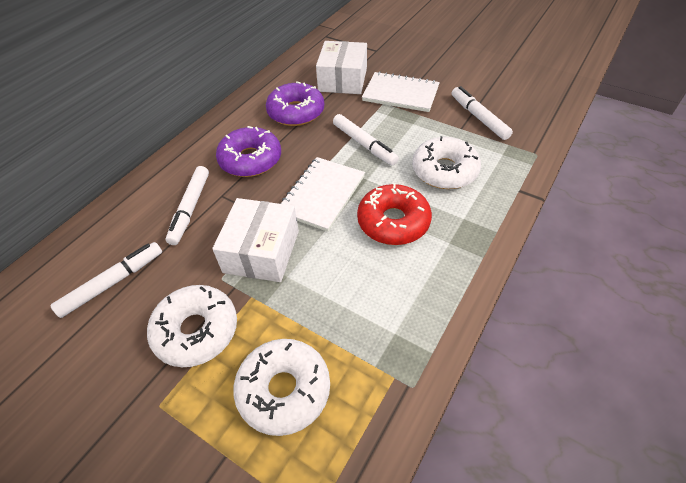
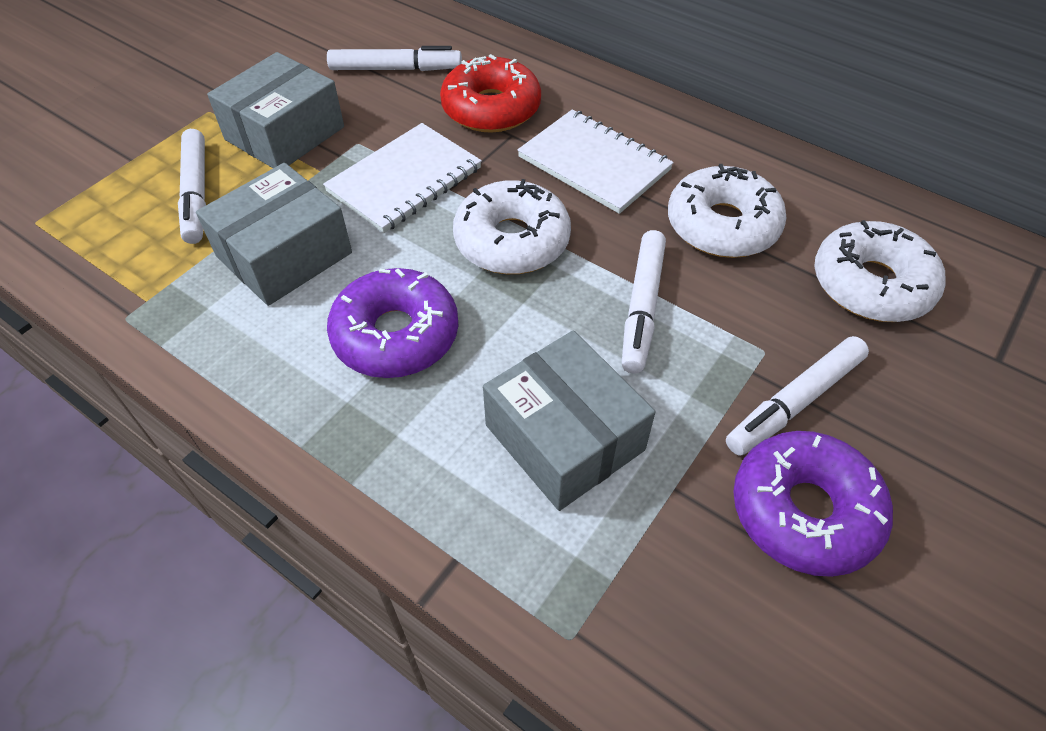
grey box: none = 0 -> [196,163,352,306] [207,52,344,168] [483,330,655,511] = 3
white box: [212,198,299,282] [316,41,367,94] = 2 -> none = 0

